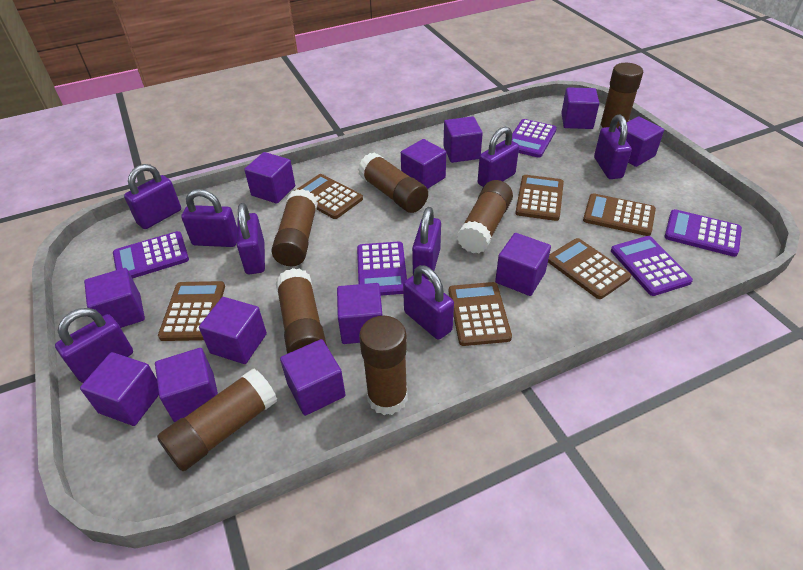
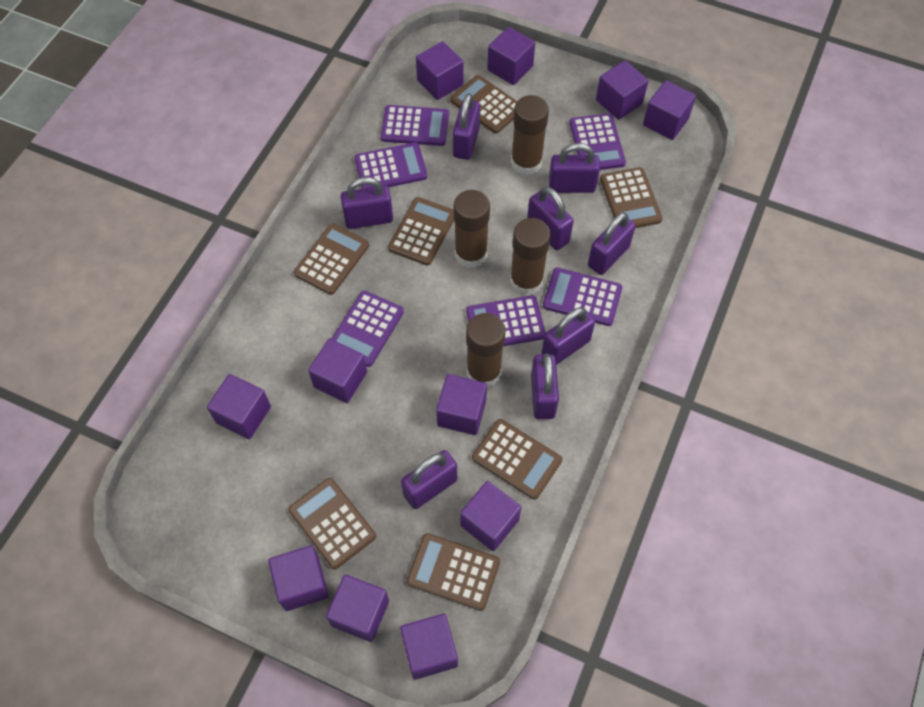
brown calculator: [158,281,225,341] [294,174,363,219] [449,282,512,346] [515,175,564,221] [548,238,631,299] [583,193,656,236] = 6 -> [288,478,376,569] [294,224,369,295] [388,197,454,266] [407,533,500,611] [450,75,517,134] [472,419,562,499] [600,167,663,228] = 7
brown glue stick: [157,369,277,471] [271,189,318,266] [276,268,327,354] [358,152,428,213] [359,316,408,415] [457,180,513,253] [598,63,643,133] = 7 -> [454,190,490,268] [466,313,506,387] [510,218,551,295] [511,95,549,175] = 4
purple calculator: [113,231,189,279] [357,241,407,296] [512,119,557,158] [611,236,693,296] [664,209,742,257] = 5 -> [331,291,404,367] [354,142,427,189] [381,105,449,146] [466,295,546,346] [543,267,622,326] [569,113,626,170] = 6
purple cube: [80,352,159,426] [84,268,145,328] [155,348,218,422] [199,297,267,364] [244,152,295,204] [280,339,346,416] [337,283,383,344] [401,139,446,189] [443,116,483,163] [495,233,551,296] [561,87,599,129] [618,117,664,167] = 12 -> [207,374,271,439] [268,545,329,611] [308,339,367,403] [326,574,389,642] [400,614,458,680] [416,41,464,100] [436,374,487,435] [460,481,522,551] [487,27,535,85] [596,60,648,120] [643,80,696,140] = 11

